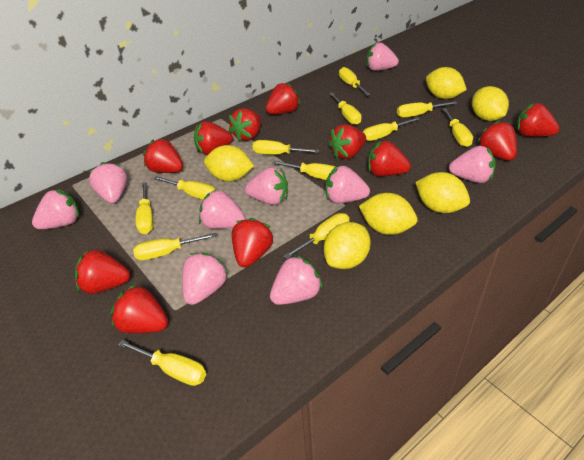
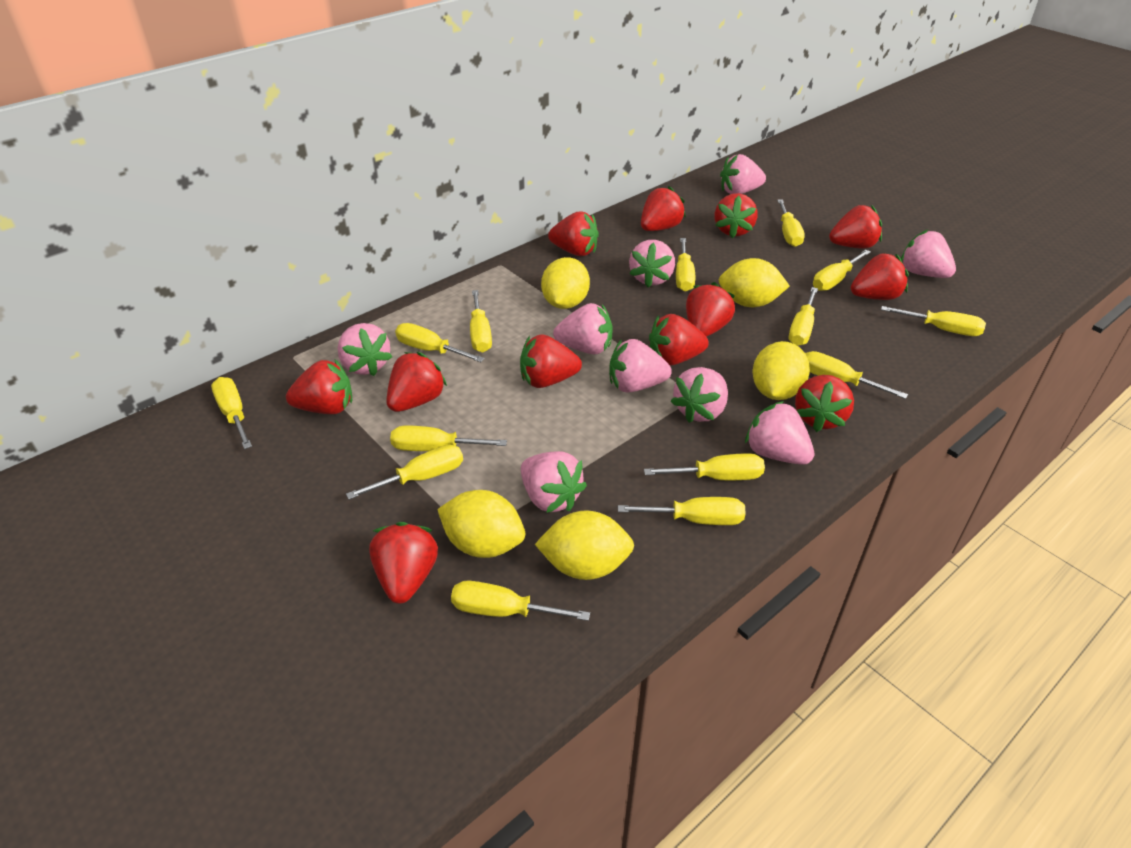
red strawberry: [75,249,130,294] [111,284,168,334] [143,139,183,173] [194,121,233,155] [229,108,261,141] [232,218,274,268] [265,82,300,114] [328,124,366,159] [368,141,411,176] [477,120,517,161] [516,103,559,137] = 11 -> [286,360,352,414] [369,522,438,604] [386,352,447,412] [520,334,582,388] [548,212,599,256] [641,186,686,231] [649,314,709,366] [686,282,735,337] [715,193,757,238] [795,375,854,432] [829,205,882,249] [851,253,908,300] = 12
yellow lemon: [204,145,254,182] [324,222,371,269] [359,193,418,235] [415,172,470,213] [426,67,467,99] [472,86,509,121] = 6 -> [437,490,525,558] [535,510,634,580] [541,257,590,309] [719,258,790,307] [753,341,810,400] = 5
yellow screwdriver: [118,340,206,386] [133,233,217,260] [136,182,153,234] [153,176,215,200] [253,140,320,155] [272,161,335,180] [283,213,350,259] [329,92,362,125] [339,67,370,96] [363,117,420,141] [397,101,458,118] [442,108,473,147] = 12 -> [211,377,252,449] [346,445,463,500] [390,426,507,451] [395,323,485,362] [451,581,590,621] [470,290,492,352] [618,497,745,525] [644,453,765,480] [676,238,695,292] [777,199,805,247] [789,287,818,346] [805,351,908,399] [813,250,871,291] [881,306,986,336] = 14

